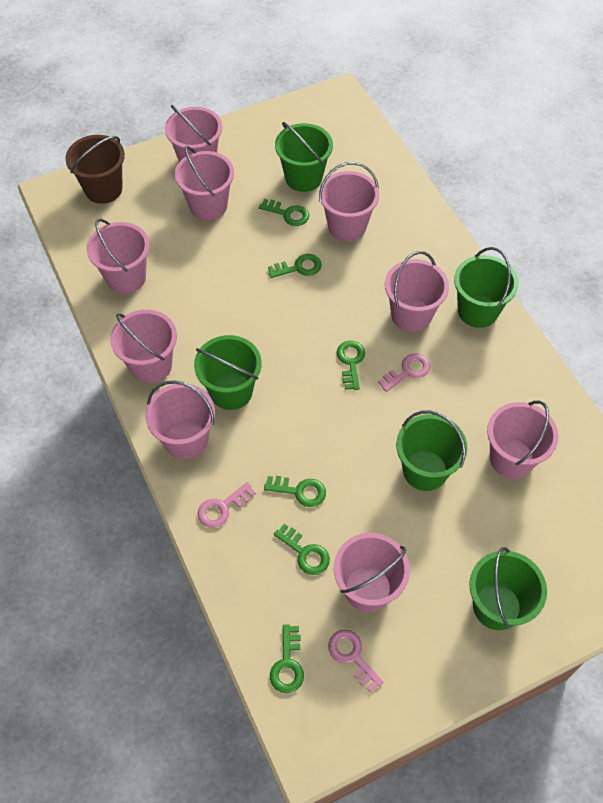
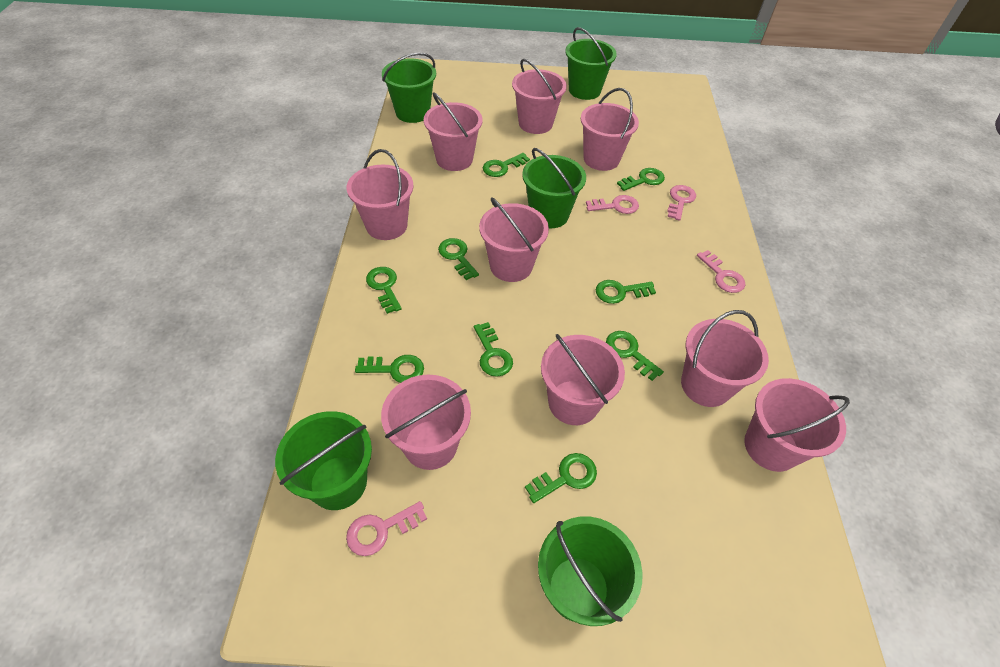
brown bucket: [65,135,125,204] = 1 -> none = 0
green key: [259,199,309,226] [264,476,326,507] [268,254,322,278] [270,624,304,693] [274,524,330,575] [337,341,365,390] = 6 -> [355,355,424,383] [366,267,402,314] [438,238,479,280] [474,322,513,377] [483,153,530,177] [525,453,597,503] [596,280,656,304] [606,331,664,381] [617,168,665,191] = 9
pink key: [197,482,256,528] [328,630,383,692] [378,354,430,392] = 3 -> [346,501,427,556] [586,195,639,214] [667,185,696,221] [697,250,745,293] = 4

